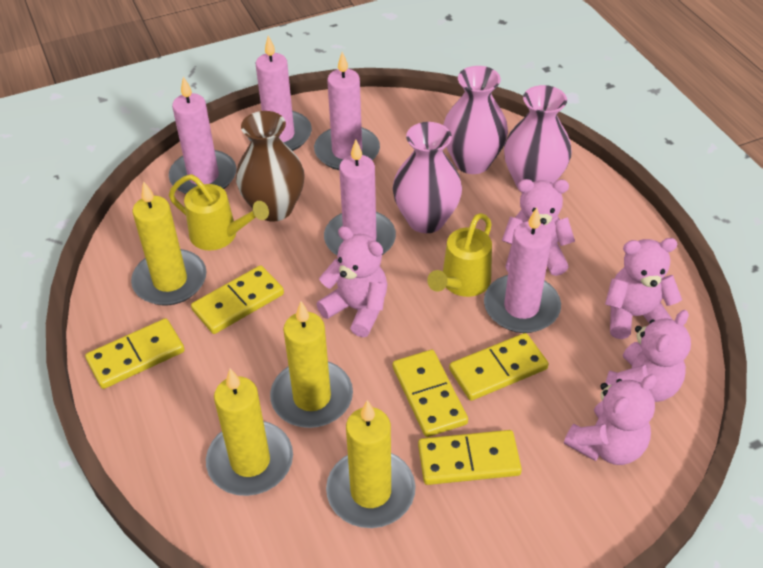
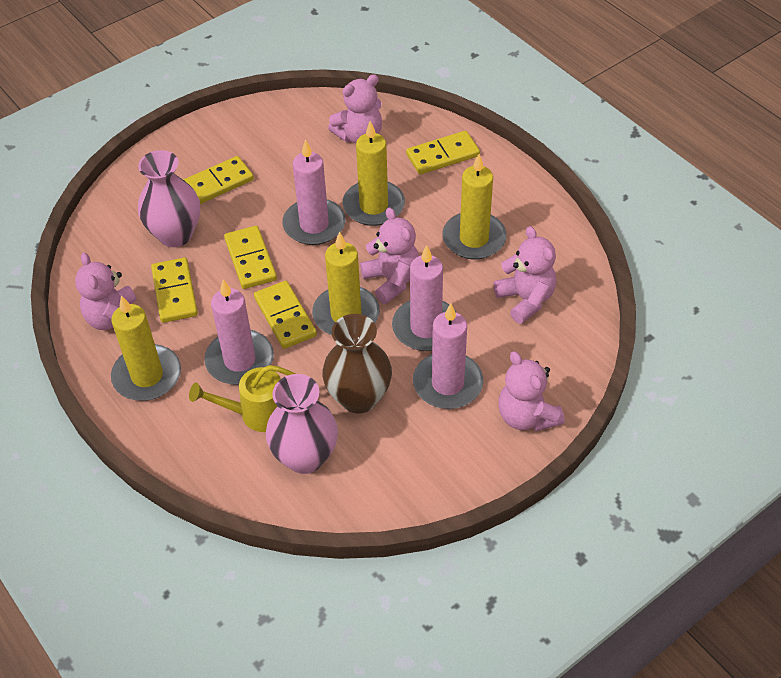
pink candle: [169,77,236,194] [248,36,312,151] [314,52,380,170] [324,140,396,255] [484,208,561,333] = 5 -> [204,280,274,385] [282,139,346,245] [392,245,457,351] [413,303,483,409] = 4
pink vase: [393,122,462,233] [443,66,508,174] [504,85,572,188] = 3 -> [138,150,200,247] [266,374,338,474] = 2
yellow watering can: [169,174,269,250] [427,213,492,297] = 2 -> [189,365,295,432] = 1

